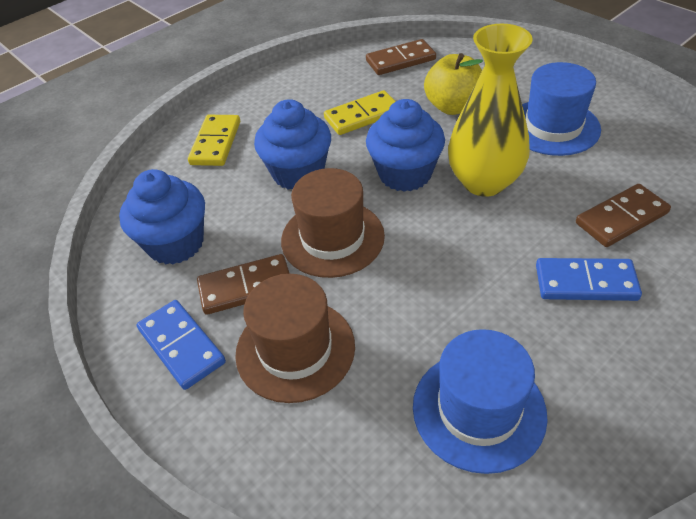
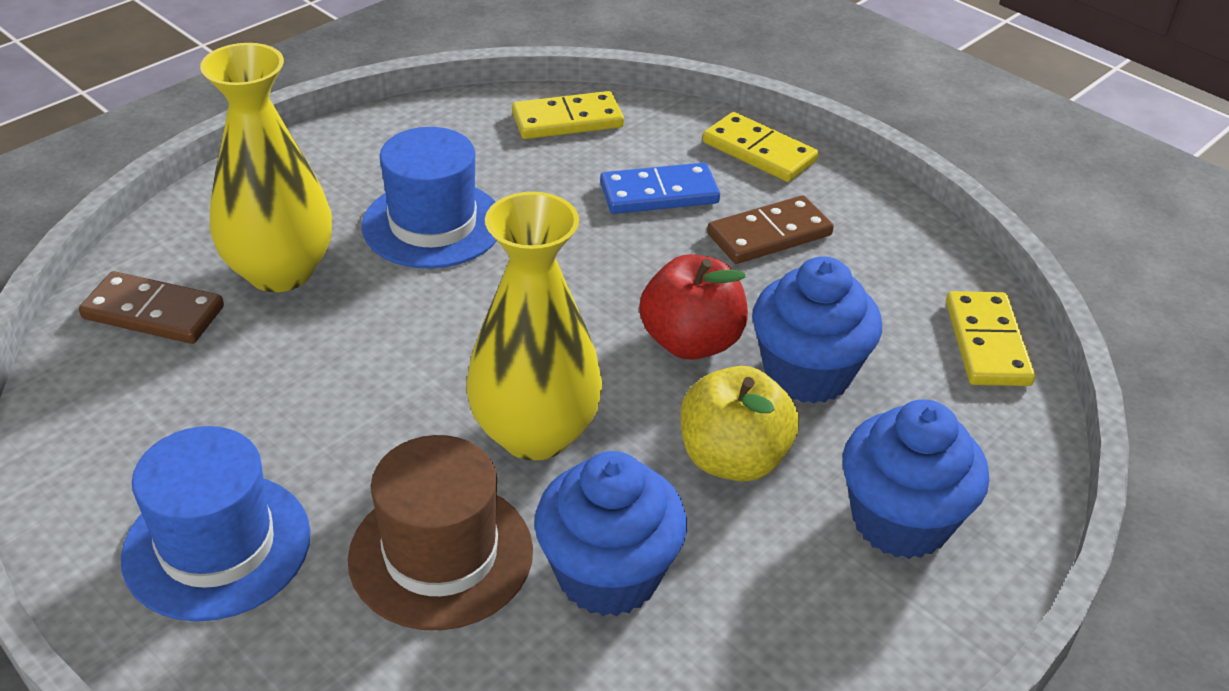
blue domino: [136,300,226,390] [536,258,642,301] = 2 -> [600,163,720,214] = 1
brown domino: [197,254,290,315] [366,39,436,75] [576,184,671,247] = 3 -> [79,271,224,344] [707,195,834,264] = 2
brown hat: [235,274,355,403] [281,168,385,278] = 2 -> [348,435,533,630] = 1
red apple: none = 0 -> [639,254,748,360] = 1
yellow domino: [188,115,240,166] [324,90,396,135] = 2 -> [512,91,624,139] [703,112,818,182] [946,291,1035,386] = 3
yellow vase: [448,24,533,197] = 1 -> [200,43,332,292] [466,192,602,461] = 2

